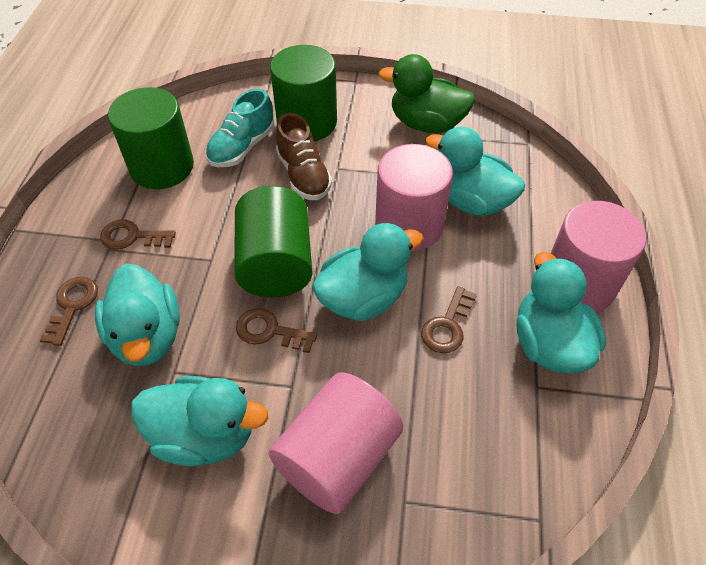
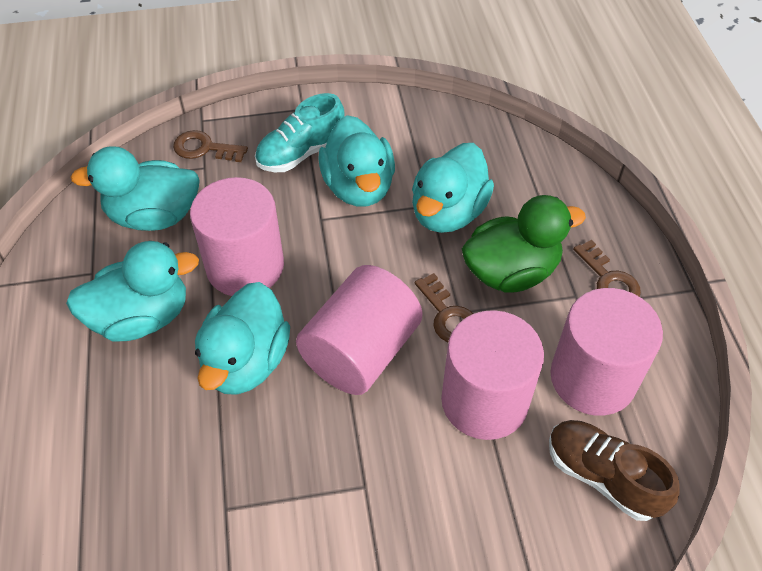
brown key: [40,277,98,346] [100,220,176,249] [236,308,317,353] [421,286,477,353] = 4 -> [173,130,248,162] [415,273,473,342] [573,240,641,297] = 3
green cylinder: [108,87,194,189] [235,186,313,298] [270,45,337,141] = 3 -> none = 0
pink cylinder: [268,372,403,514] [375,144,453,251] [551,201,646,312] = 3 -> [190,177,284,296] [296,265,423,395] [441,310,544,440] [550,288,663,416] = 4

